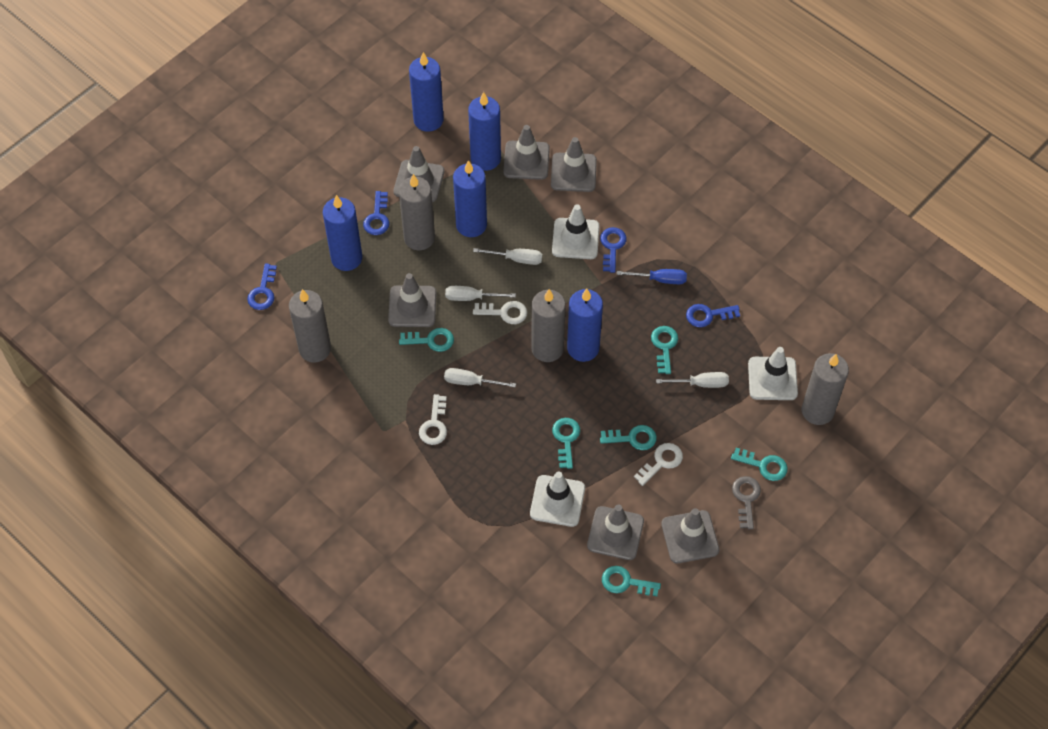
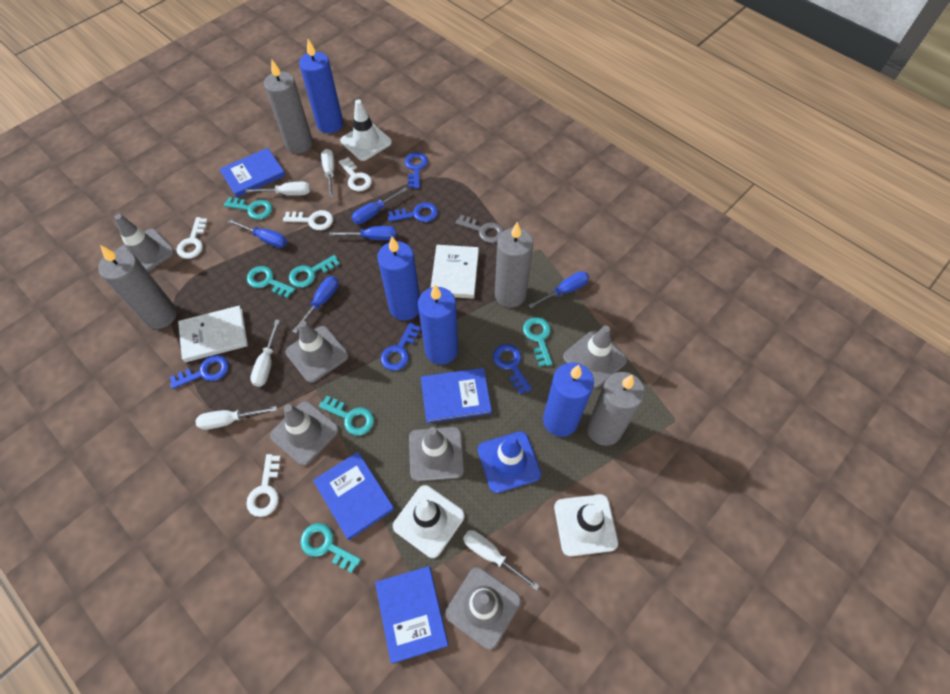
blue book: none = 0 -> [220,148,286,198] [313,452,394,540] [375,566,449,664] [421,368,492,423] = 4
blue candle: [323,195,362,271] [409,52,444,132] [453,160,487,237] [468,92,501,171] [567,289,603,362] = 5 -> [299,39,343,133] [377,237,420,320] [418,285,458,365] [543,362,594,437] = 4
blue key: [247,264,277,310] [363,191,390,235] [600,227,627,273] [686,304,740,327] = 4 -> [170,355,229,389] [380,322,421,371] [388,202,438,222] [405,152,428,189] [493,344,532,394] = 5
blue screwdriver: [617,269,687,284] = 1 -> [228,219,287,248] [292,276,339,333] [329,226,396,240] [352,187,408,224] [528,271,589,308] = 5
blue traffic cone: none = 0 -> [478,431,541,493] = 1
white book: none = 0 -> [178,306,248,362] [431,245,479,299] = 2
white key: [419,394,447,445] [473,301,527,324] [634,443,683,486] = 3 -> [177,217,208,259] [246,454,281,517] [283,210,333,230] [338,157,372,191] = 4
white screwdriver: [444,368,516,388] [445,286,516,301] [473,248,542,265] [656,372,729,388] = 4 -> [195,406,277,430] [245,182,311,196] [250,320,280,387] [321,149,335,198] [463,530,539,591] = 5

